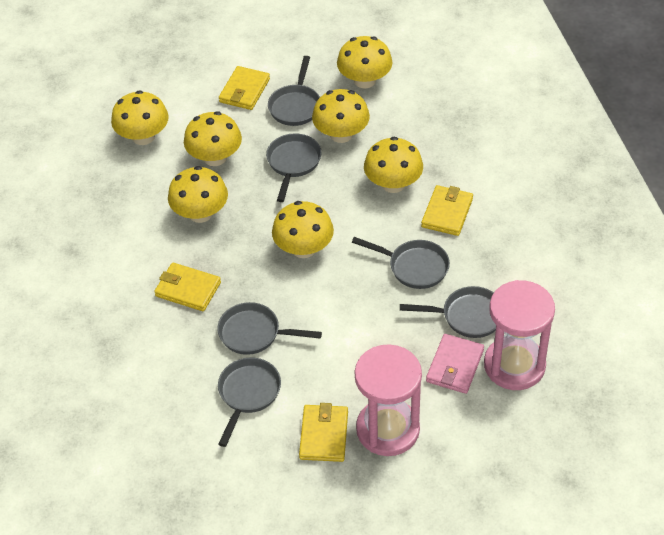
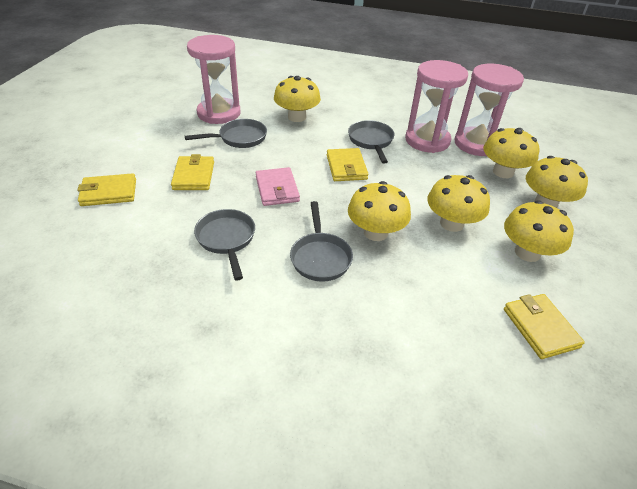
grey pan: [217,302,322,355] [218,358,281,447] [266,133,322,202] [268,56,320,126] [352,237,450,289] [400,286,496,338] = 6 -> [185,119,267,148] [194,209,255,281] [290,201,353,281] [348,120,394,164] = 4
pink hourglass: [355,344,422,456] [484,280,555,390] = 2 -> [187,35,240,124] [405,60,468,153] [455,64,524,156] = 3
yellow mushroom: [111,90,169,145] [168,166,228,223] [184,111,242,166] [272,201,334,258] [312,89,370,143] [337,36,392,88] [364,137,423,193] = 7 -> [274,76,321,122] [348,181,411,241] [427,175,490,232] [483,128,539,178] [504,200,574,262] [526,156,588,208] = 6

